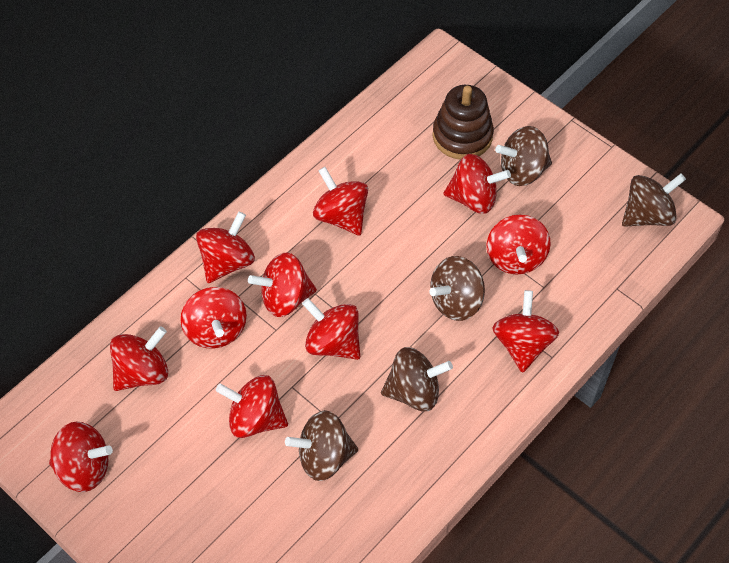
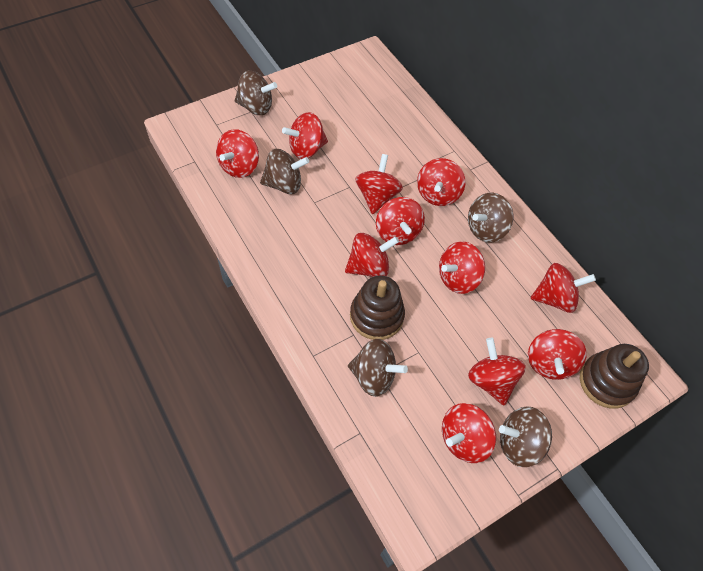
brown stacking toy: [432,85,494,159] = 1 -> [350,276,405,340] [580,344,649,409] = 2

